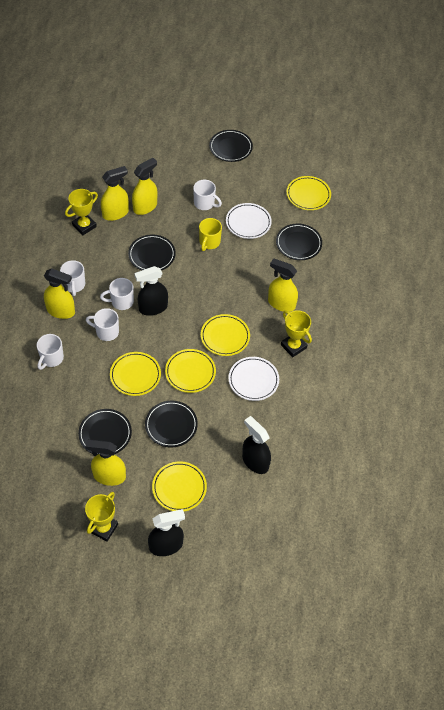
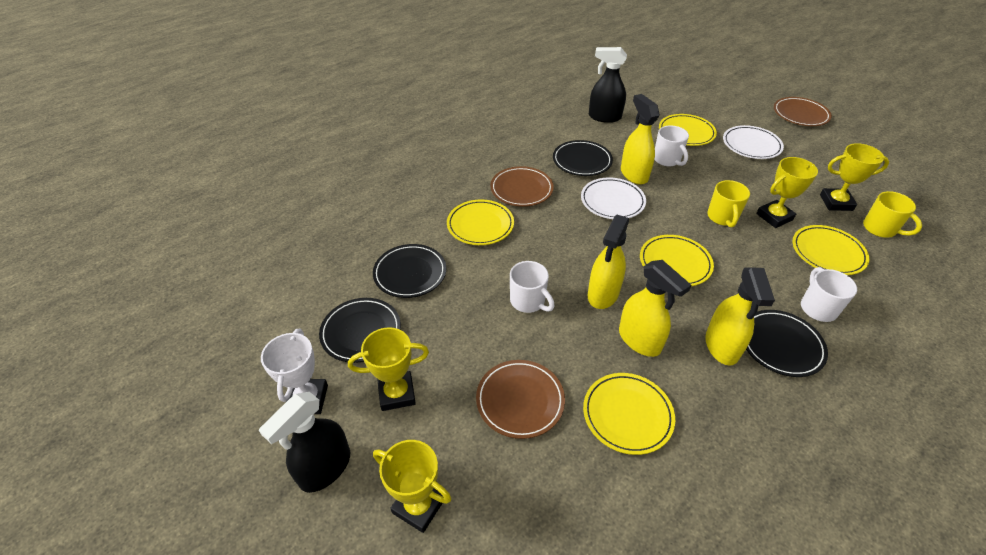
black plate: [78,409,132,455] [128,234,176,270] [145,401,198,448] [209,130,253,162] [276,223,322,260] = 5 -> [319,298,401,363] [373,244,446,298] [553,140,613,176] [746,310,828,377] = 4
black spray bottle: [135,266,168,316] [148,509,185,556] [242,416,271,474] = 3 -> [259,392,350,493] [589,47,627,123] = 2
brown plate: none = 0 -> [476,360,565,439] [490,166,554,207] [774,97,832,126] = 3
white mug: [37,334,64,370] [60,260,85,296] [86,308,119,341] [100,278,134,310] [193,180,222,210] = 5 -> [510,261,555,313] [654,125,689,166] [801,267,857,322] = 3
white trophy: none = 0 -> [261,329,328,414] = 1
yellow mug: [199,218,222,251] = 1 -> [707,180,750,228] [863,191,922,238] = 2
yellow spray bottle: [44,268,75,319] [85,439,126,486] [101,166,129,221] [132,158,157,215] [268,258,298,312] = 5 -> [588,215,629,309] [619,260,691,357] [621,94,660,185] [705,268,775,366] = 4
yellow trophy: [65,189,98,235] [85,492,118,541] [281,310,312,357] = 3 -> [348,327,429,411] [373,440,451,533] [756,157,818,228] [820,143,889,211] = 4

